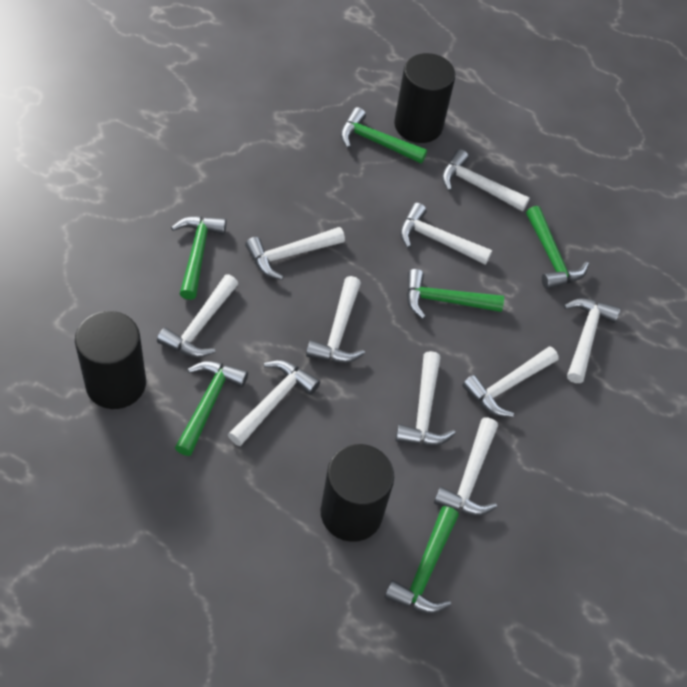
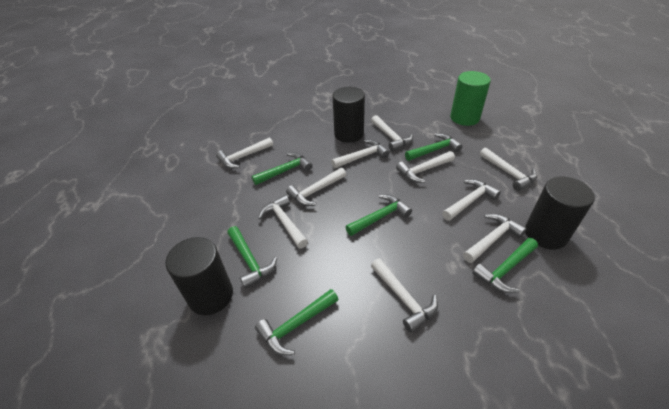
green cylinder: none = 0 -> [450,71,491,126] = 1

